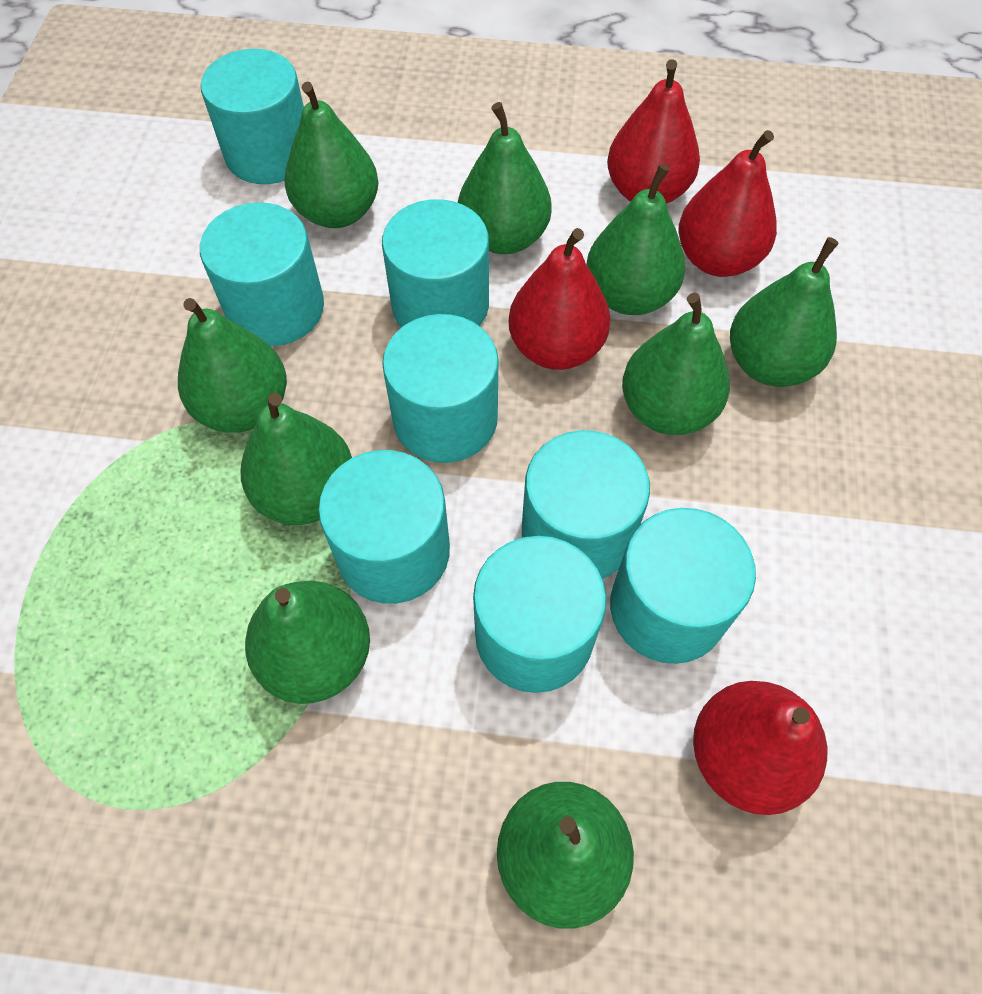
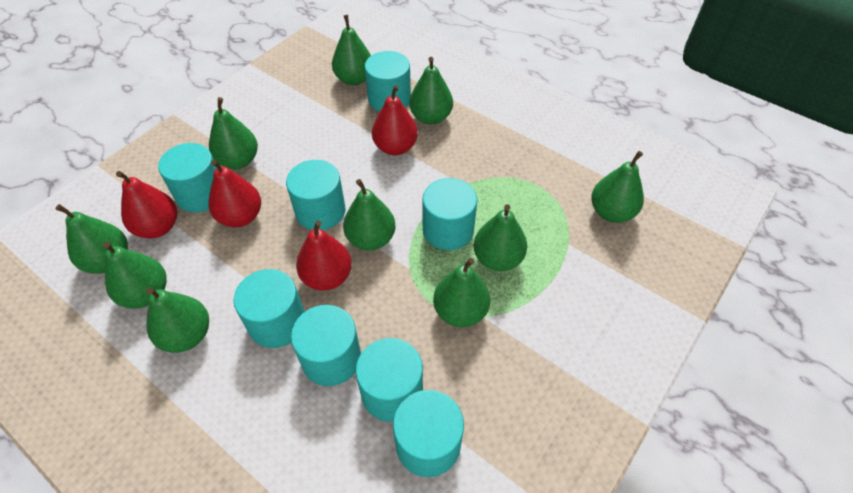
green pear: [178,298,287,433] [241,393,352,525] [245,581,370,704] [284,82,378,228] [458,102,552,254] [497,782,634,929] [586,164,685,315] [622,292,730,435] [730,237,839,387] = 9 -> [56,204,128,274] [103,242,167,309] [146,287,209,353] [209,97,258,169] [332,15,371,85] [343,179,396,251] [409,57,453,125] [433,258,490,327] [474,204,527,271] [591,151,644,223] = 10

